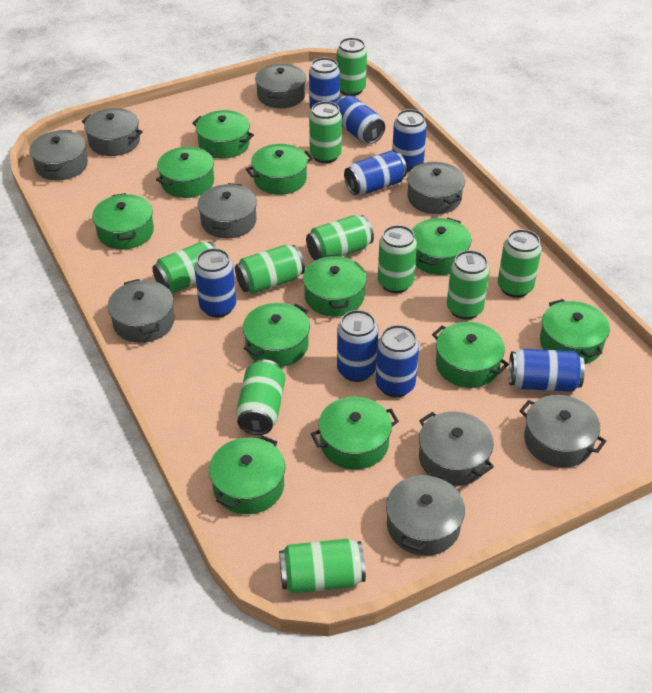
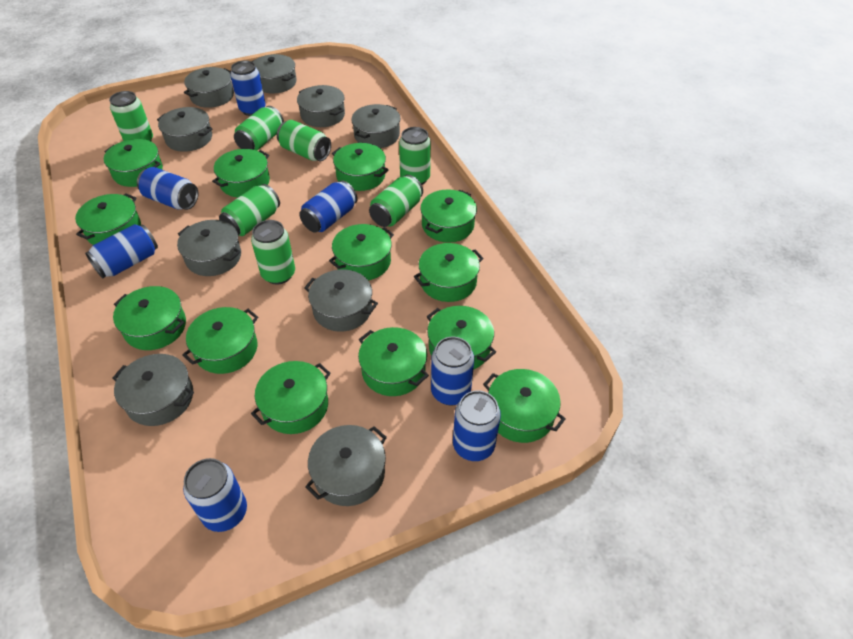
blue can: [195,248,236,318] [309,57,340,110] [335,96,385,144] [337,310,378,382] [344,151,407,195] [376,325,419,397] [392,109,427,172] [509,349,585,392] = 8 -> [85,224,158,278] [137,167,198,210] [183,458,247,532] [230,60,266,116] [299,180,358,233] [431,337,474,405] [453,390,501,461] = 7
green can: [153,241,217,293] [235,245,305,294] [236,359,285,435] [279,539,366,594] [306,215,374,261] [309,101,342,163] [337,38,367,96] [378,225,417,293] [447,250,490,320] [498,229,542,298] = 10 -> [109,91,153,141] [219,184,280,236] [234,106,284,151] [251,220,295,284] [277,120,331,161] [369,175,423,227] [399,127,431,185] = 7
green pot: [92,193,154,249] [156,147,215,198] [192,110,254,158] [209,435,285,514] [243,303,310,367] [246,144,313,195] [303,255,367,317] [311,397,399,470] [412,218,471,275] [432,322,509,388] [540,299,610,364] = 11 -> [75,193,141,245] [104,139,163,187] [113,286,186,350] [182,307,258,374] [212,149,270,197] [251,361,331,434] [329,224,394,280] [332,143,389,191] [358,327,429,396] [414,243,484,302] [420,189,477,243] [427,306,496,370] [483,369,566,443] = 13

